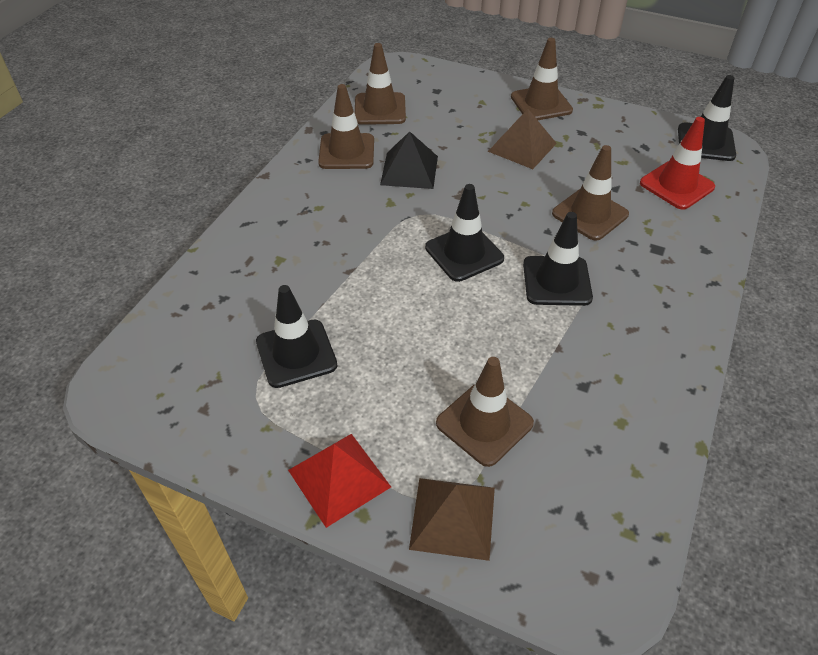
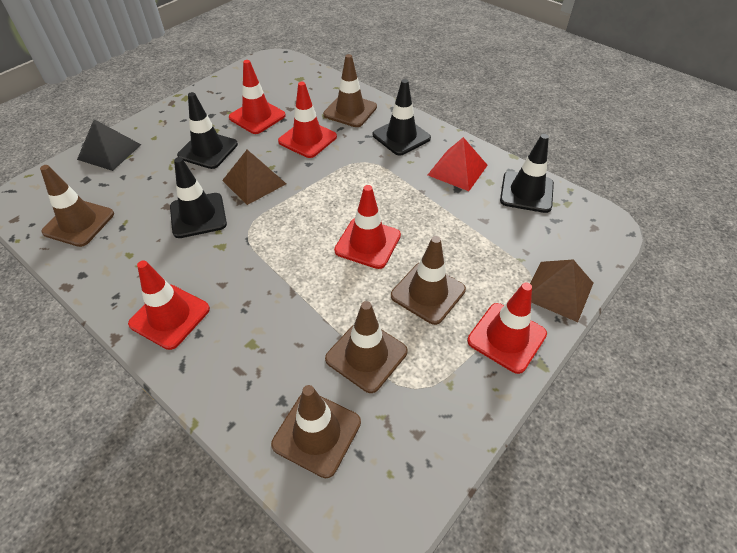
red traffic cone: [640,117,715,210] = 1 -> [128,260,210,350] [229,60,286,134] [278,82,337,158] [334,185,401,269] [467,282,547,374] = 5

